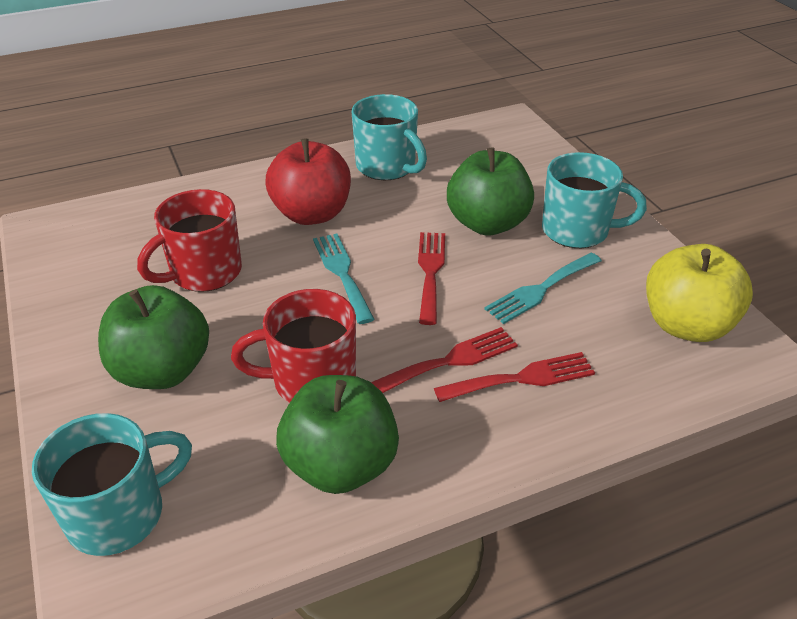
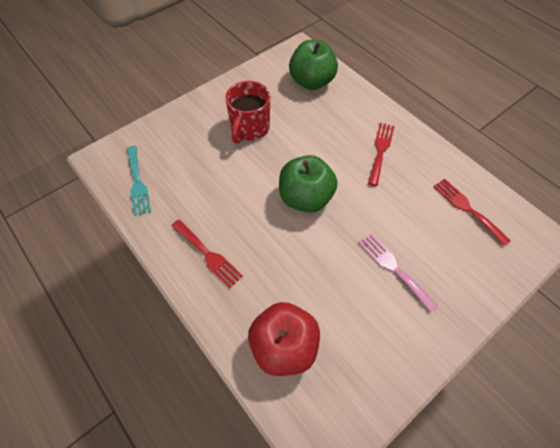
green apple: [98,285,209,389] [276,375,399,494] [447,148,534,235] = 3 -> [279,155,338,213] [289,40,338,90] = 2
pink fork: none = 0 -> [359,233,438,312] = 1
red mug: [137,189,242,292] [231,289,356,403] = 2 -> [225,81,270,143] = 1
turquoise fork: [313,234,374,324] [484,253,602,324] = 2 -> [127,146,151,216] = 1
turquoise mug: [32,413,192,556] [352,94,427,180] [542,152,647,248] = 3 -> none = 0
yellow apple: [646,244,753,342] = 1 -> none = 0

